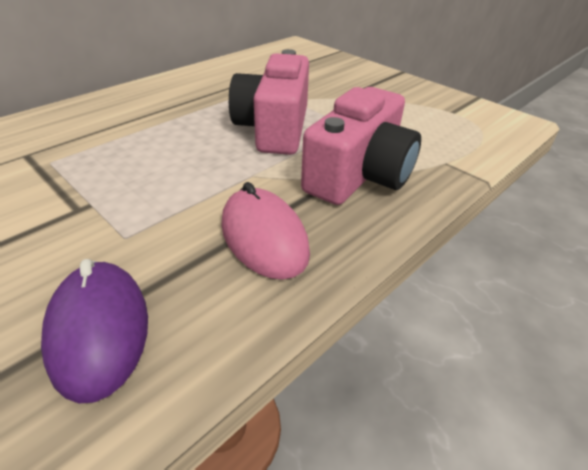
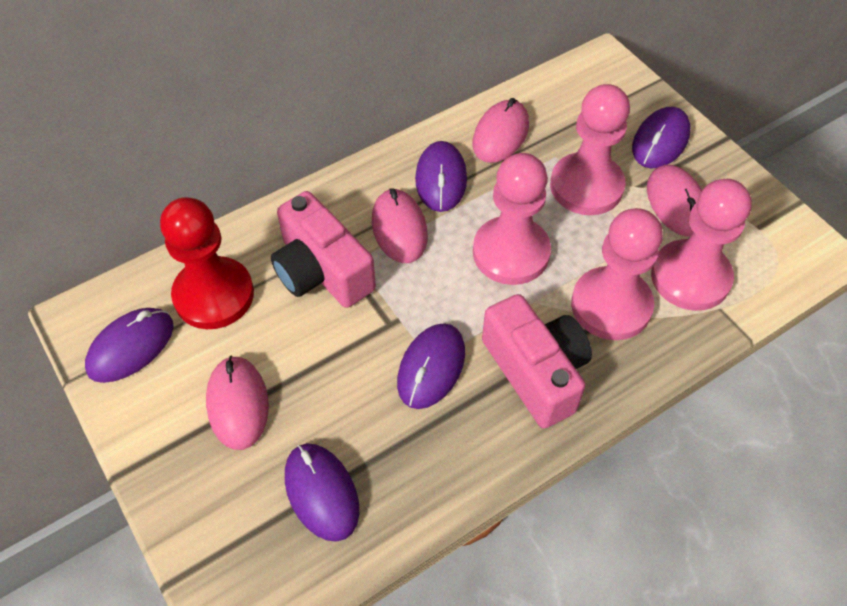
pink mouse: [221,182,310,280] = 1 -> [206,356,269,450] [372,188,428,263] [472,98,529,163] [647,165,702,236] = 4
pink pawn: none = 0 -> [473,153,551,285] [550,84,630,215] [571,208,663,340] [651,179,752,311] = 4
purple mouse: [41,259,148,403] = 1 -> [85,308,173,383] [285,443,359,542] [397,323,465,409] [415,141,467,212] [632,107,691,168] = 5
red pawn: none = 0 -> [160,197,254,329] = 1

